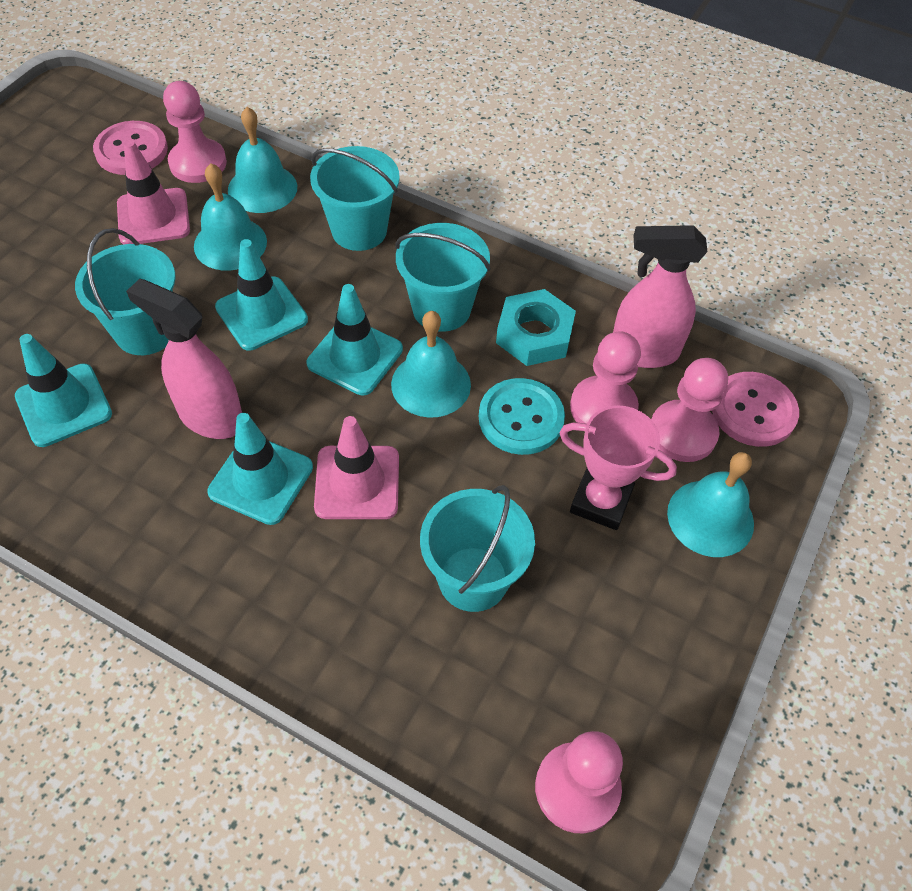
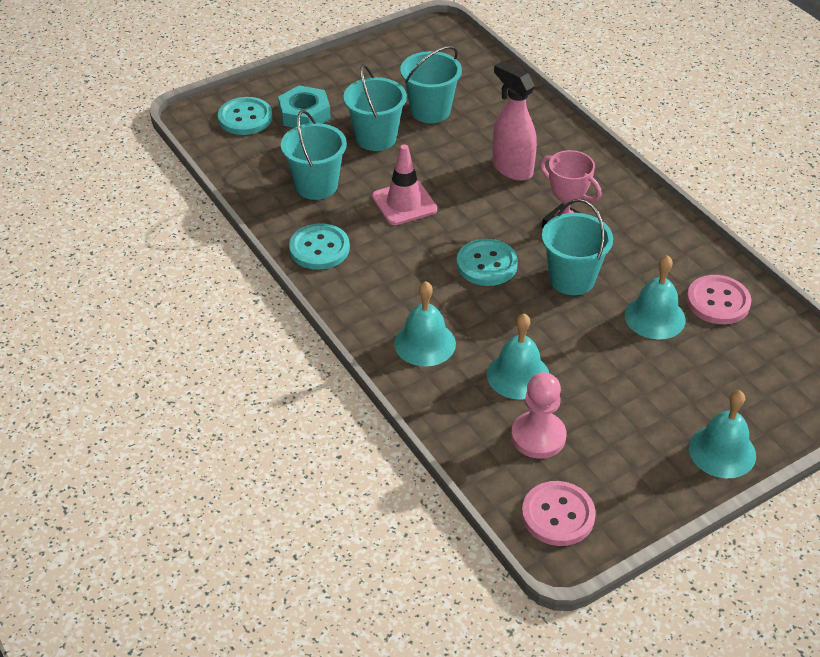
pink pawn: [163,81,227,183] [535,731,623,833] [570,332,641,424] [651,358,728,462] = 4 -> [511,372,566,459] = 1
pink spray bottle: [126,279,242,439] [613,225,708,368] = 2 -> [492,61,537,181] = 1
pink traffic cone: [117,140,190,244] [314,416,399,519] = 2 -> [372,144,437,225] = 1
turquoise button: [479,378,565,455] = 1 -> [218,97,272,135] [289,223,350,270] [457,239,518,286] = 3
turquoise traffic cone: [15,334,112,447] [207,413,313,525] [215,239,308,351] [307,284,403,396] = 4 -> none = 0

